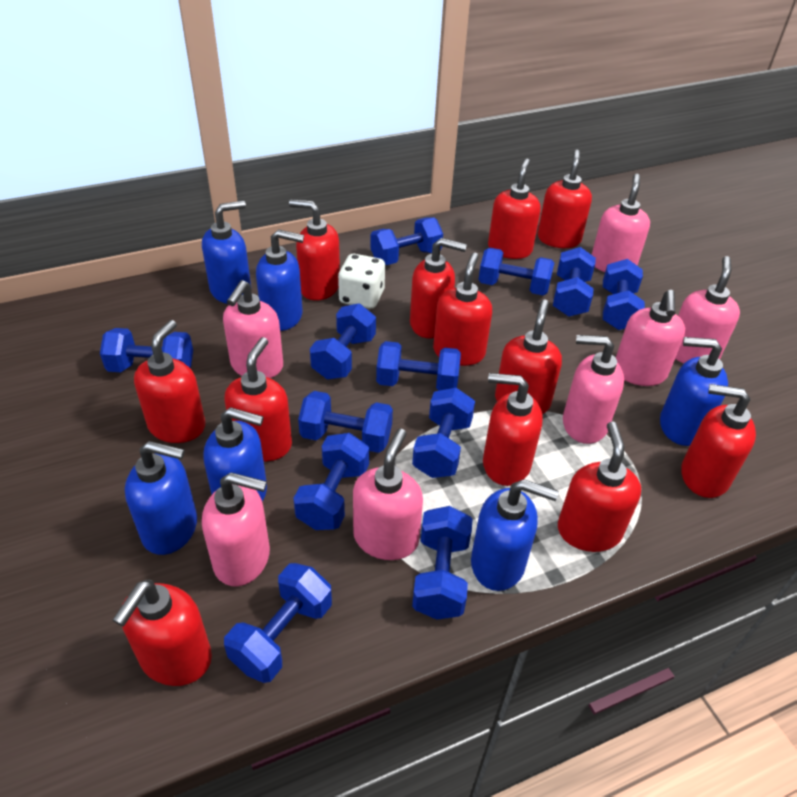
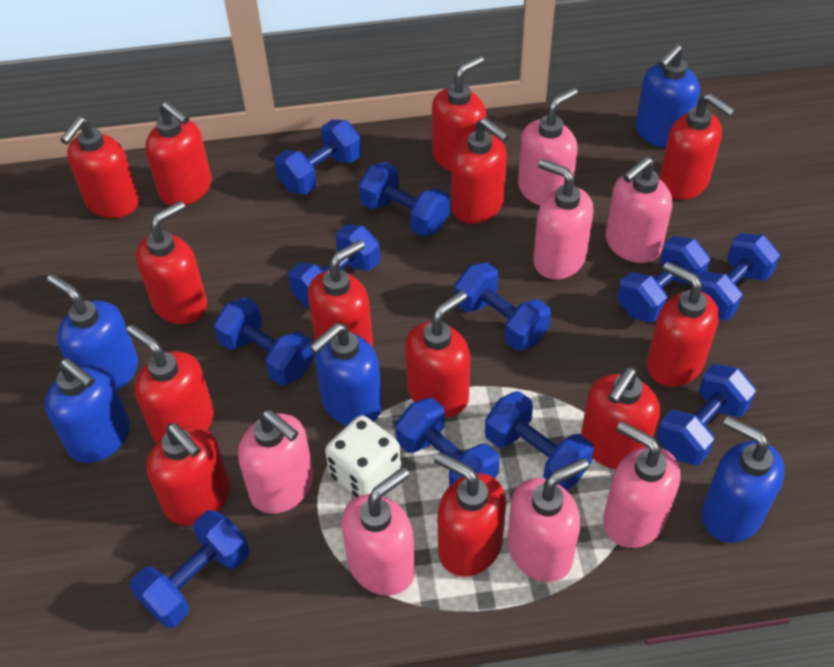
blue dumbbell: [100,328,193,372] [224,563,332,683] [293,433,369,530] [298,391,393,453] [310,303,376,379] [370,218,443,265] [376,341,461,391] [412,388,475,478] [412,506,473,620] [478,248,554,295] [553,247,596,317] [603,259,645,330] = 12 -> [130,510,249,628] [214,297,314,386] [275,120,362,195] [288,224,380,308] [359,162,450,237] [395,398,500,486] [454,262,551,351] [485,391,594,490] [617,236,710,323] [657,364,756,465] [698,233,780,321] = 11
blue soap dispenser: [125,441,197,555] [202,201,251,304] [203,407,267,502] [256,229,304,331] [471,479,559,591] [660,337,728,446] = 6 -> [45,358,130,463] [47,274,138,391] [309,323,382,426] [635,44,700,148] [702,416,784,543] = 5
red soap dispenser: [113,580,212,686] [134,320,205,443] [225,337,292,462] [289,199,340,301] [410,238,467,339] [433,253,492,366] [483,373,543,486] [488,159,541,259] [495,299,562,415] [538,150,592,248] [558,422,641,552] [681,384,756,498] = 12 -> [60,117,139,218] [126,325,214,443] [136,201,207,324] [145,101,212,206] [147,423,230,526] [308,240,373,347] [405,291,470,417] [432,55,486,172] [434,452,506,577] [452,118,509,224] [581,367,660,469] [647,262,719,387] [659,93,736,200] = 13

